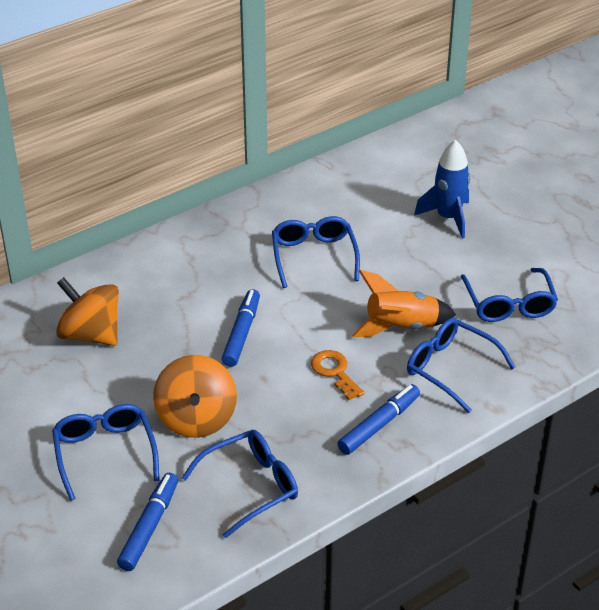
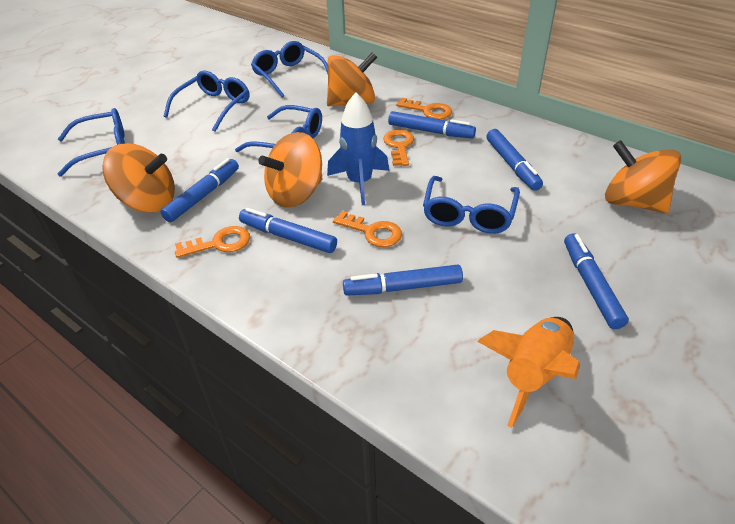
blue marker: [117,473,178,571] [222,289,260,367] [337,384,420,455] = 3 -> [160,158,239,222] [239,208,337,253] [343,265,463,295] [388,111,476,139] [487,129,543,191] [564,233,629,329] = 6
orange key: [311,350,365,400] = 1 -> [175,226,250,258] [333,211,402,247] [383,130,414,166] [396,98,452,119] = 4
orange spinning top: [56,277,119,346] [153,355,237,438] = 2 -> [102,143,175,213] [258,132,323,208] [327,52,377,106] [605,140,681,213] = 4

